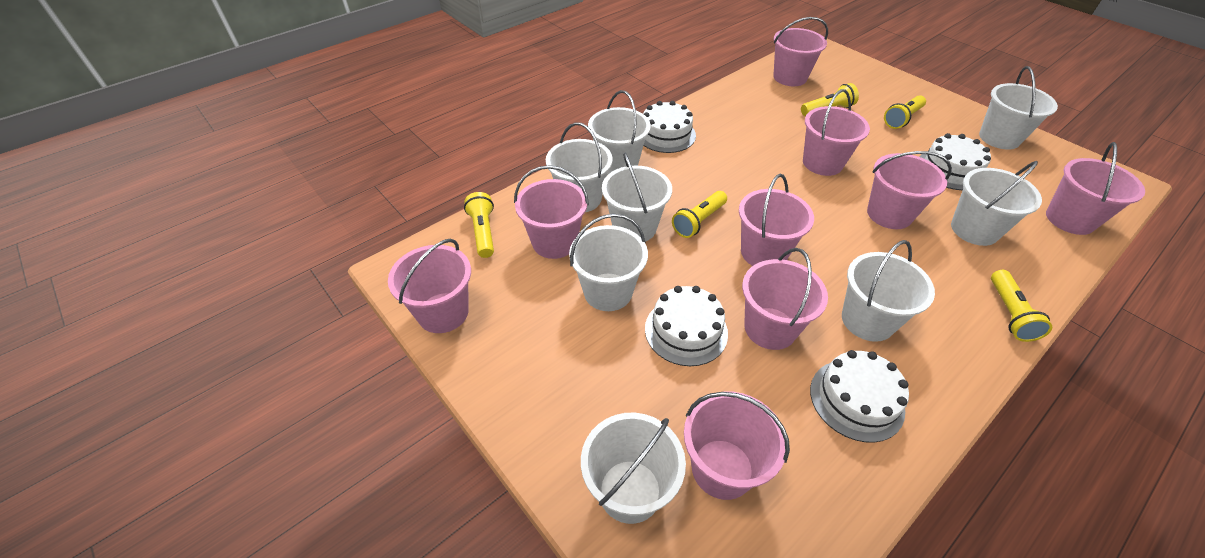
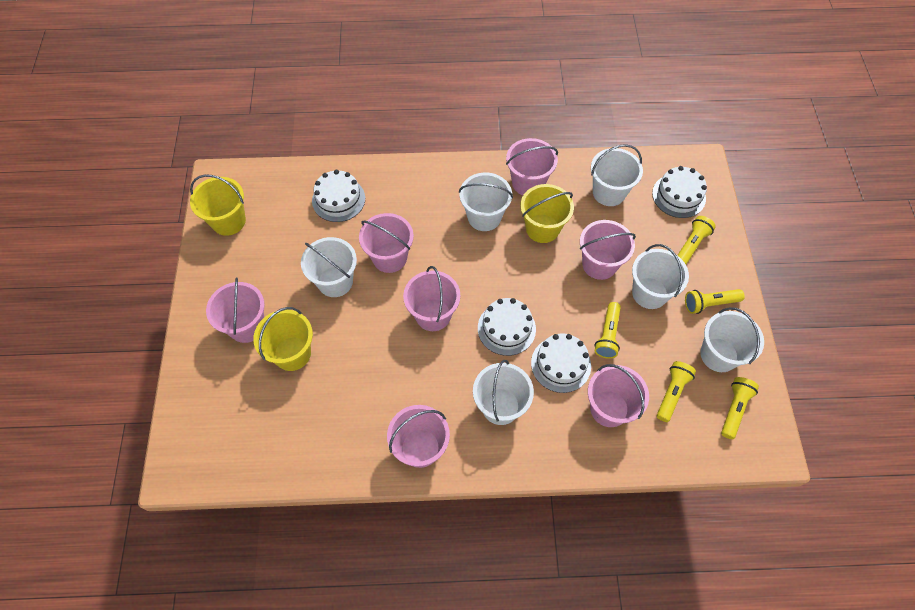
pink bucket: [388,239,471,333] [514,165,589,259] [684,392,790,500] [739,174,814,266] [742,248,828,350] [773,17,828,86] [803,89,870,176] [867,151,952,229] [1046,142,1145,235] = 9 -> [206,277,265,343] [359,213,414,273] [387,405,450,468] [403,266,460,331] [506,138,558,195] [580,220,636,280] [588,364,649,427] = 7
white bucket: [546,122,613,212] [569,214,648,311] [581,413,686,524] [588,90,651,175] [602,153,672,242] [842,240,935,342] [951,161,1042,246] [979,66,1058,150] = 8 -> [301,237,357,297] [459,172,513,231] [473,360,534,425] [591,144,643,206] [632,244,689,309] [700,307,764,372] = 6
yellow bucket: none = 0 -> [190,174,246,236] [253,307,313,371] [520,184,574,243] = 3

